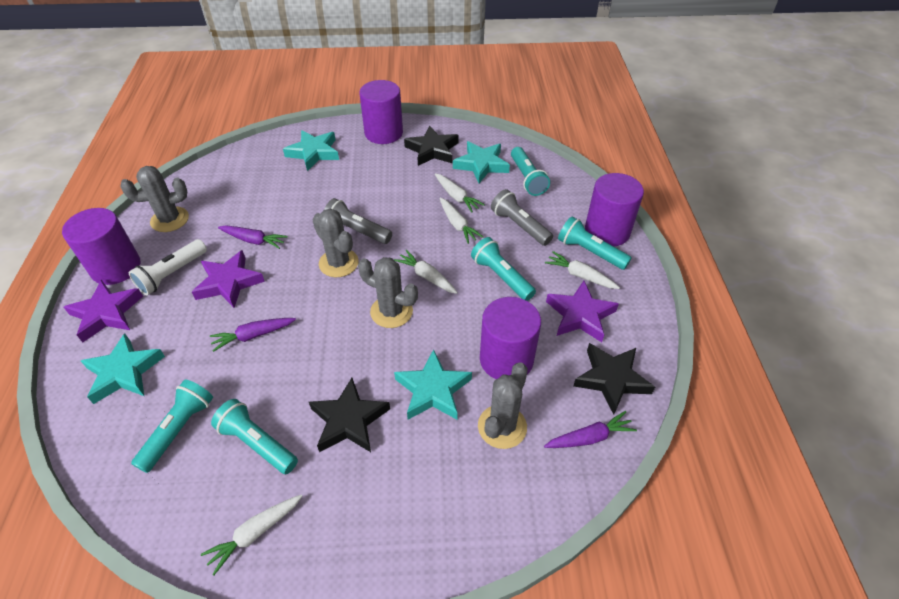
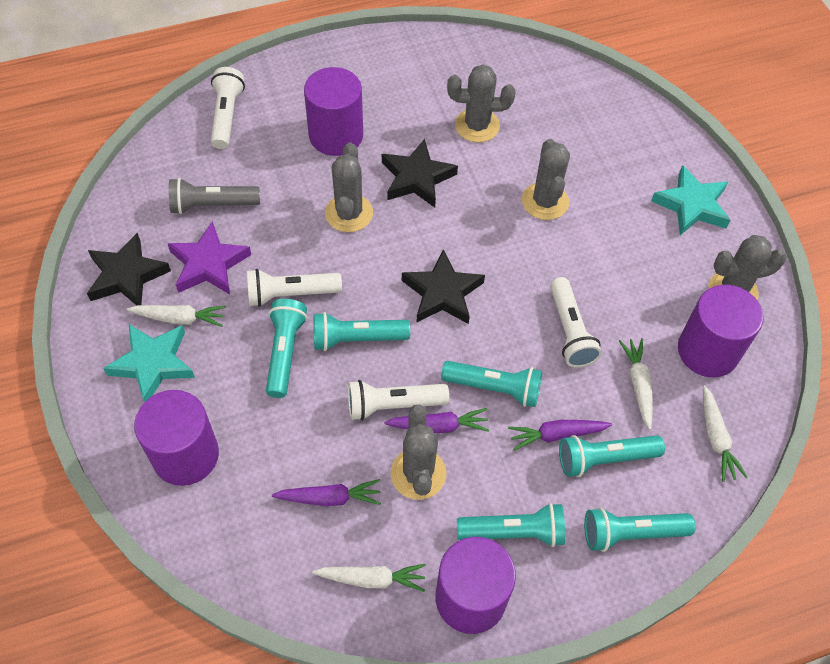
grey cactus: [121,166,189,232] [312,209,359,277] [358,257,418,328] [478,362,528,449] = 4 -> [325,142,373,232] [390,405,446,500] [447,64,515,143] [522,139,570,220] [708,235,787,300] = 5
grey flashlight: [324,198,392,244] [491,189,553,246] = 2 -> [169,178,260,214] = 1
purple star: [64,280,143,342] [192,250,265,308] [546,281,619,342] = 3 -> [167,221,251,294] = 1
turquoise flashlight: [131,379,213,473] [211,399,298,474] [471,237,536,301] [511,147,550,196] [558,217,632,270] = 5 -> [266,299,307,398] [314,312,410,351] [441,361,542,407] [457,503,565,547] [559,435,665,477] [584,507,696,552] = 6
turquoise star: [81,333,165,404] [283,130,339,171] [394,349,472,420] [453,141,510,183] = 4 -> [103,324,195,402] [651,165,730,235] = 2
white carrot: [201,494,302,576] [394,250,458,294] [435,173,485,213] [440,197,483,244] [545,251,620,289] = 5 -> [127,305,226,327] [312,564,426,592] [619,338,653,430] [703,385,748,482] = 4
white flashlight: [129,239,207,295] = 1 -> [211,67,245,149] [247,269,342,307] [348,380,449,421] [550,277,602,368] = 4

